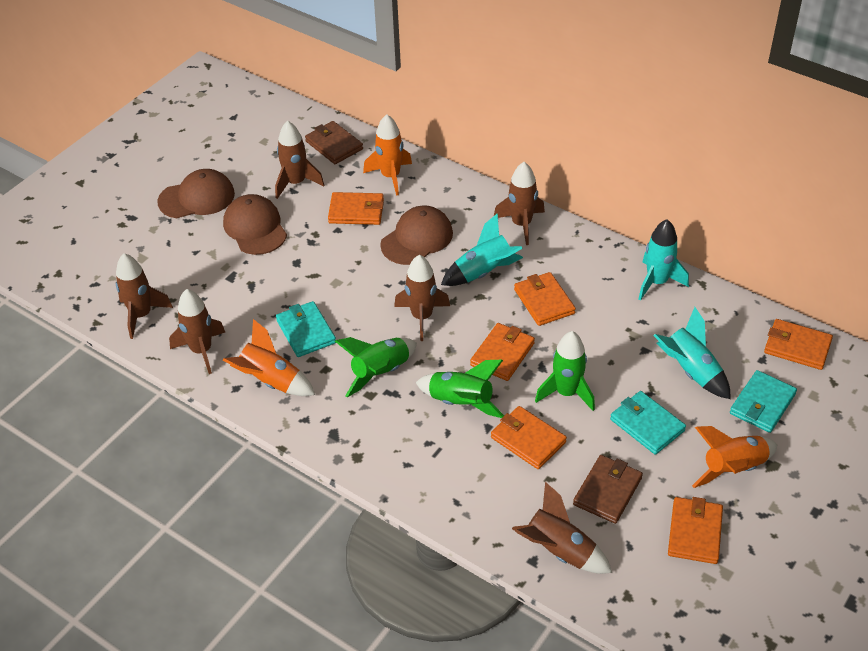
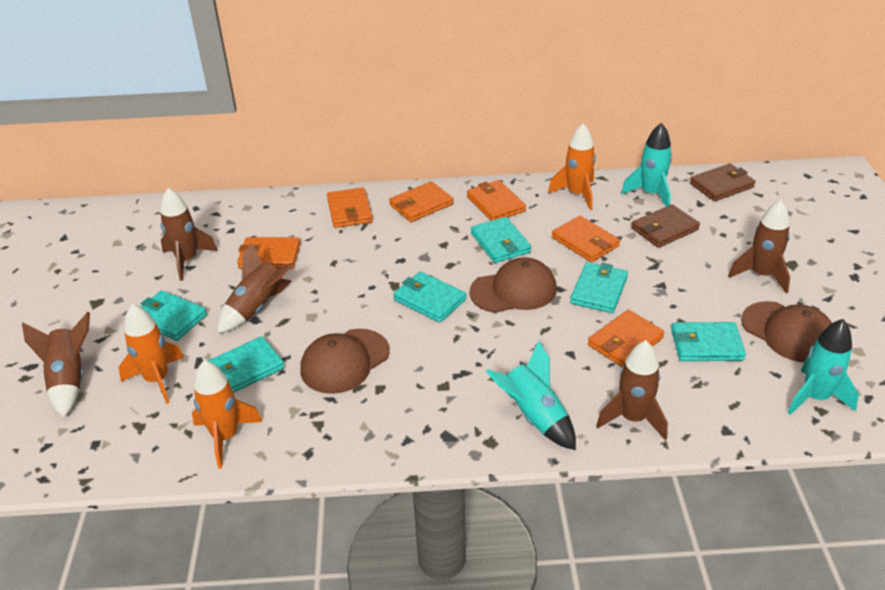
brown rocket: [116,253,173,339] [169,289,225,374] [275,121,324,199] [394,255,450,341] [494,162,545,245] [512,482,612,574] = 6 -> [22,312,90,418] [160,188,218,281] [218,242,294,333] [596,340,668,440] [728,200,790,294] = 5
green rocket: [335,337,417,397] [416,360,504,418] [535,331,595,411] = 3 -> none = 0
turquoise wallet: [276,301,336,357] [610,391,686,455] [730,370,797,433] = 3 -> [141,290,207,341] [208,336,285,393] [393,271,466,323] [471,217,531,263] [570,262,628,313] [671,322,746,361] = 6

